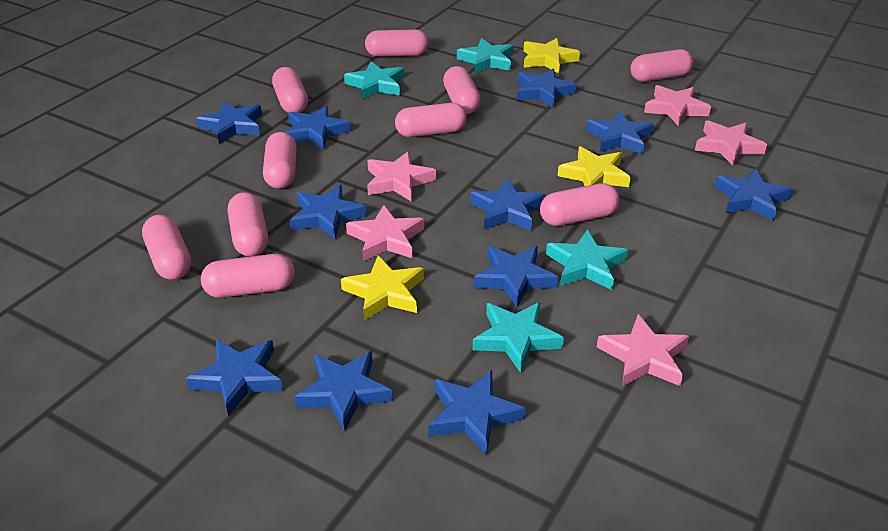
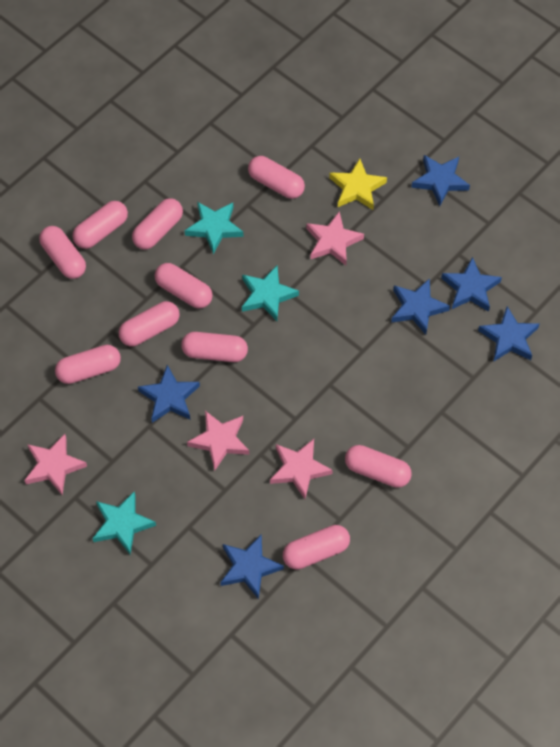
blue star: [186,339,283,417] [196,101,262,144] [285,106,350,150] [290,185,366,239] [294,351,393,431] [429,370,526,456] [470,178,545,231] [474,246,558,308] [517,69,577,108] [586,110,654,154] [714,169,793,221] = 11 -> [138,365,200,423] [220,534,284,599] [391,278,450,335] [411,155,470,206] [441,257,502,312] [478,306,539,362] = 6
pink star: [346,205,424,261] [367,151,436,202] [597,314,689,386] [644,85,711,126] [695,120,767,166] = 5 -> [24,434,87,495] [187,411,249,471] [270,439,333,499] [306,211,364,265] = 4
turquoise star: [344,61,404,100] [457,38,514,74] [473,302,564,373] [546,229,628,290] = 4 -> [92,491,156,555] [184,202,243,254] [242,266,299,321] = 3
yellow star: [341,255,424,320] [524,38,580,74] [558,146,631,187] = 3 -> [329,158,387,210] = 1

